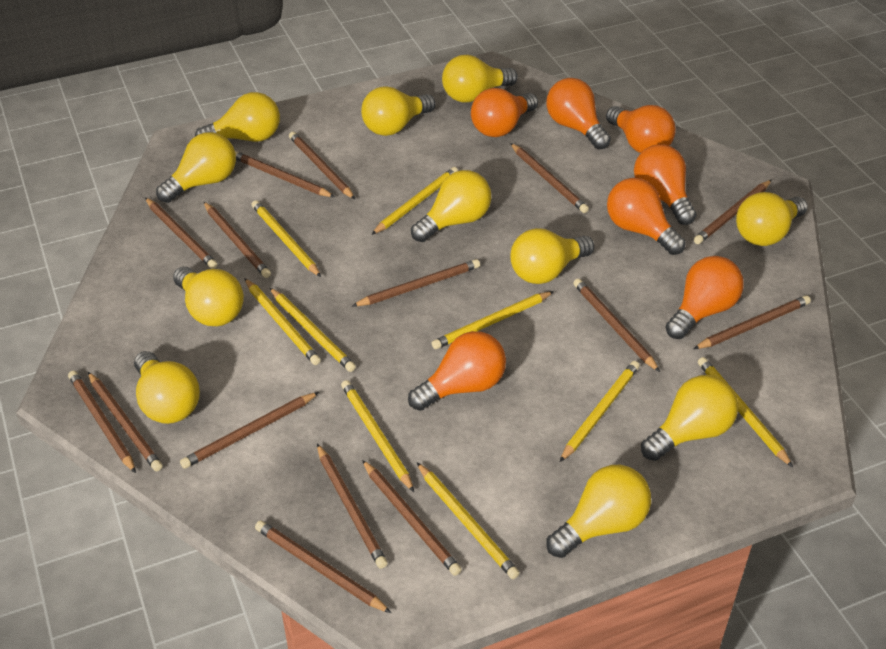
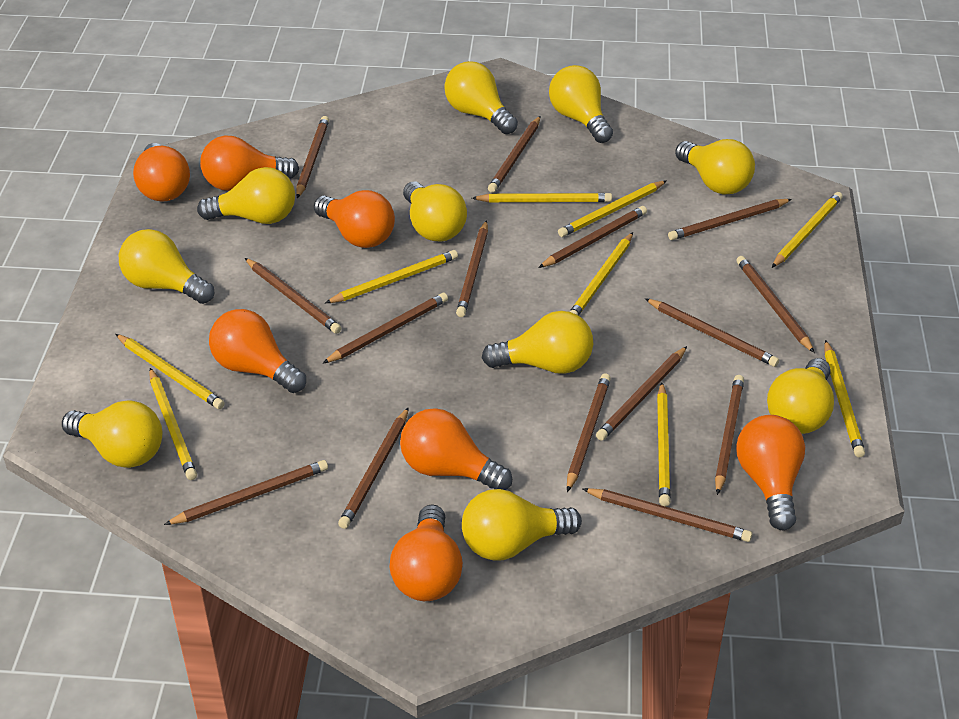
yellow light bulb: [134,351,200,424] [156,132,236,203] [173,267,244,326] [195,92,280,142] [361,86,435,136] [411,170,491,242] [442,55,518,102] [510,228,594,284] [546,465,651,558] [641,375,738,461] [736,192,808,246] = 11 -> [62,400,162,468] [119,229,214,304] [197,167,295,224] [403,181,467,241] [444,61,518,134] [462,489,582,560] [482,311,593,374] [549,65,613,143] [675,139,755,195] [767,358,834,434] = 10

